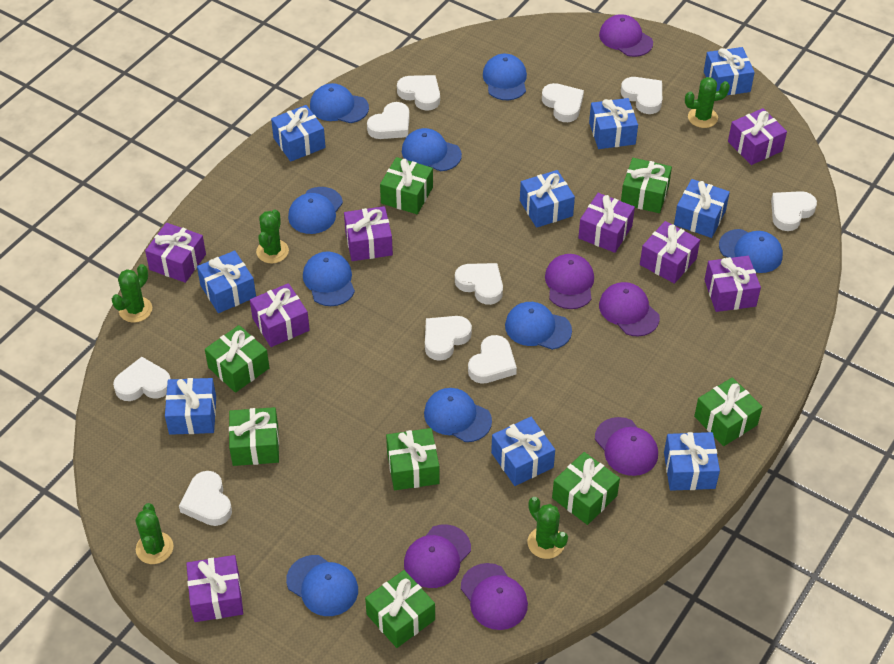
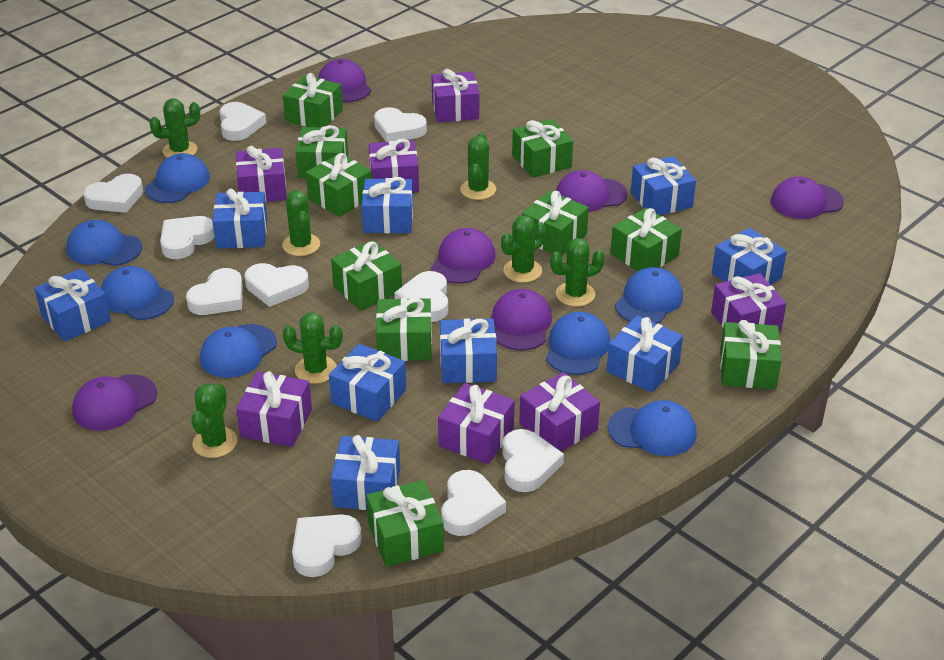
blue cap: [286,555,358,616] [288,187,343,234] [303,251,355,306] [310,83,369,123] [402,128,462,171] [424,388,492,442] [483,54,527,100] [505,302,572,350] [719,229,783,273] = 9 -> [66,220,142,266] [101,266,174,320] [145,153,210,203] [200,324,277,378] [546,312,610,375] [608,400,697,456] [615,267,683,324] = 7
green cactus: [112,264,152,323] [135,503,174,564] [256,209,289,263] [527,497,568,559] [685,77,730,128] = 5 -> [149,98,200,158] [191,383,237,458] [282,190,320,256] [282,312,343,384] [460,133,496,200] [501,215,546,283] [550,239,605,307] = 7
green gift: [205,325,269,393] [229,407,279,466] [365,570,435,648] [380,157,433,214] [386,428,439,490] [552,452,620,525] [621,158,672,213] [694,377,762,446] = 8 -> [283,73,343,127] [295,125,348,178] [306,153,372,217] [331,240,402,311] [366,480,444,567] [376,298,432,361] [512,119,573,178] [522,191,589,256] [610,208,682,271] [720,320,782,389] = 10
purple gift: [145,223,206,283] [186,555,243,622] [250,283,310,347] [344,206,393,261] [578,193,635,253] [640,221,700,284] [704,256,761,312] [728,108,787,165] = 8 -> [236,146,287,202] [236,371,312,447] [369,139,419,192] [432,69,479,122] [438,383,515,464] [519,372,600,451] [711,273,786,332] = 7

